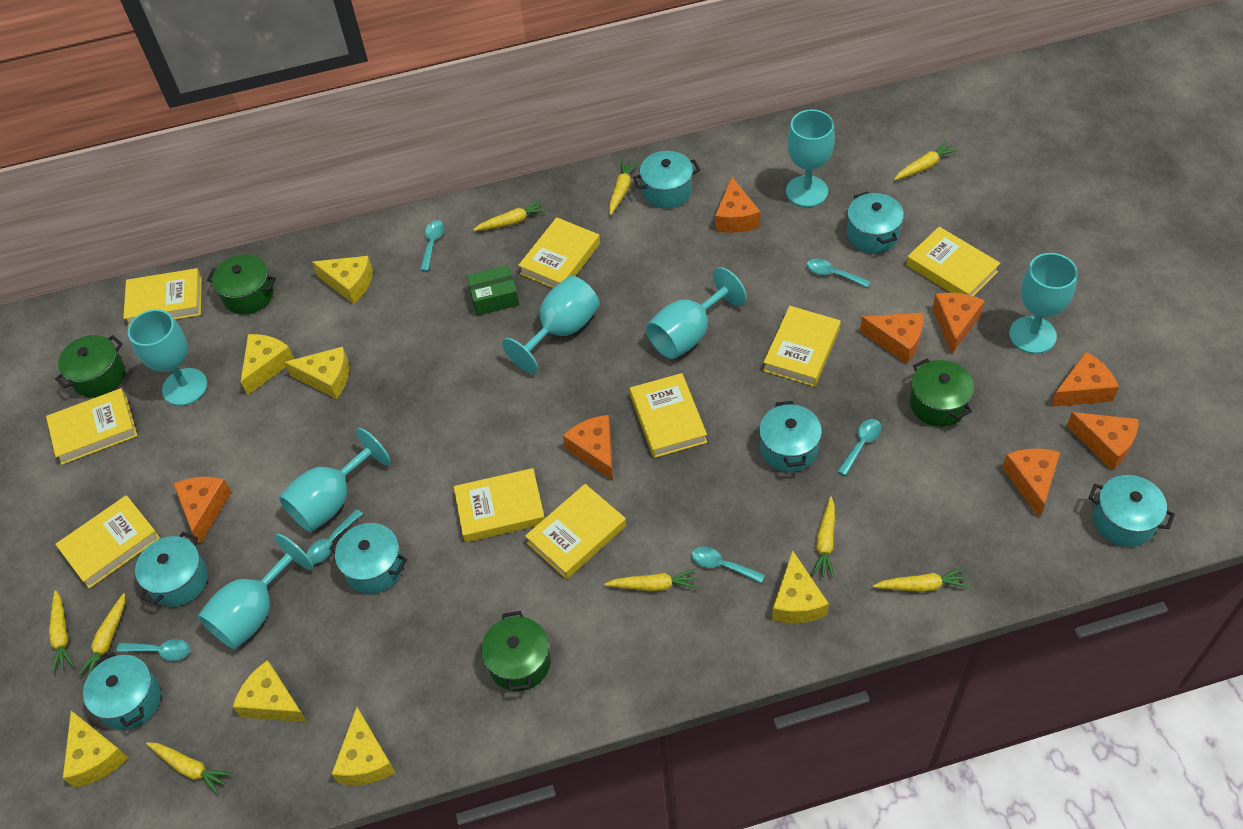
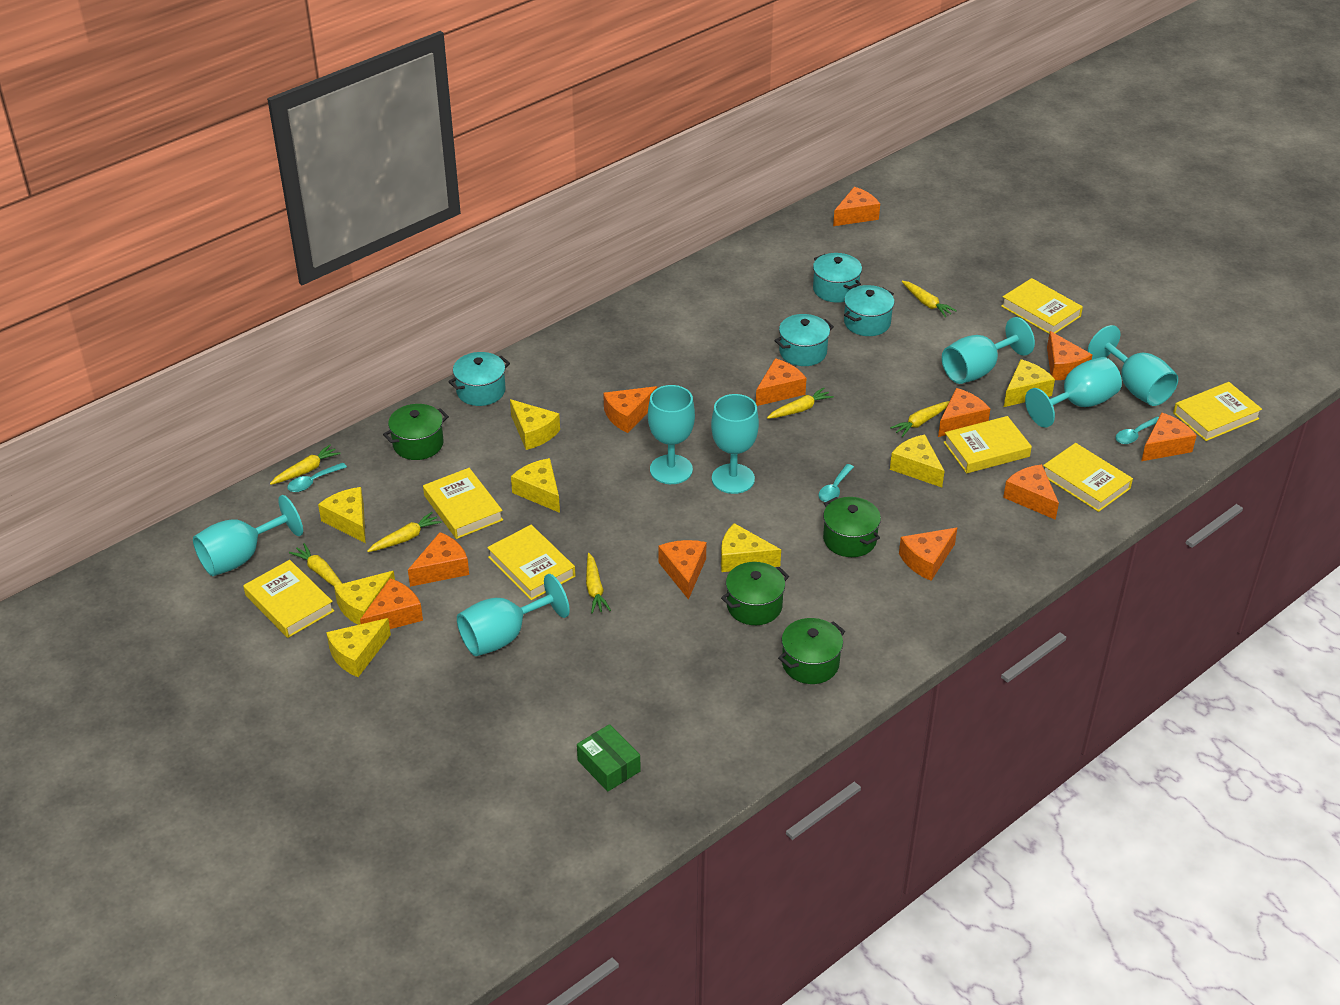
orange cheese: [174,476,231,544] [563,415,613,481] [715,177,760,233] [860,313,923,364] [932,293,985,354] [1002,448,1060,518] [1050,352,1119,407] [1067,412,1139,470] = 8 -> [360,578,423,629] [408,532,469,587] [603,386,657,433] [658,540,706,600] [756,358,807,406] [833,187,880,226] [899,528,957,581] [938,388,990,437] [1003,464,1059,520] [1047,331,1092,380] [1141,412,1197,461] = 11
turquoise pot: [83,652,161,730] [135,532,208,607] [329,523,407,594] [633,151,700,208] [759,401,822,472] [847,192,904,253] [1089,475,1175,547] = 7 -> [448,352,510,406] [774,314,834,366] [813,253,862,303] [844,285,894,336] = 4
turquoise spoon: [116,639,190,661] [306,509,363,564] [420,220,444,271] [692,547,765,583] [807,258,871,288] [837,419,882,476] = 6 -> [287,463,347,492] [819,464,854,502] [1116,417,1159,444] = 3
yellow book: [46,388,138,465] [55,495,160,589] [123,268,202,327] [454,468,545,542] [518,217,600,288] [525,484,626,579] [630,373,707,458] [763,306,841,387] [906,227,1000,296] = 9 -> [243,560,334,638] [423,468,503,539] [487,525,576,600] [943,416,1032,473] [1001,278,1083,334] [1043,443,1133,512] [1173,382,1262,441] = 7
yellow carrot: [49,590,74,673] [78,593,125,677] [146,742,231,795] [473,200,547,231] [604,569,698,591] [609,160,639,215] [812,496,835,578] [873,568,969,592] [894,141,957,180] = 9 -> [270,444,340,485] [289,543,342,586] [367,512,442,552] [586,553,611,614] [767,387,834,419] [890,401,950,437] [902,281,957,317] = 7
yellow cheese: [63,710,128,788] [233,660,307,722] [241,334,294,395] [284,347,349,399] [312,256,373,304] [332,707,396,785] [772,550,829,623] = 7 -> [318,487,366,543] [326,618,391,677] [334,571,395,625] [510,399,560,450] [511,458,560,513] [721,523,781,572] [890,435,944,487] [1004,359,1055,407] = 8

